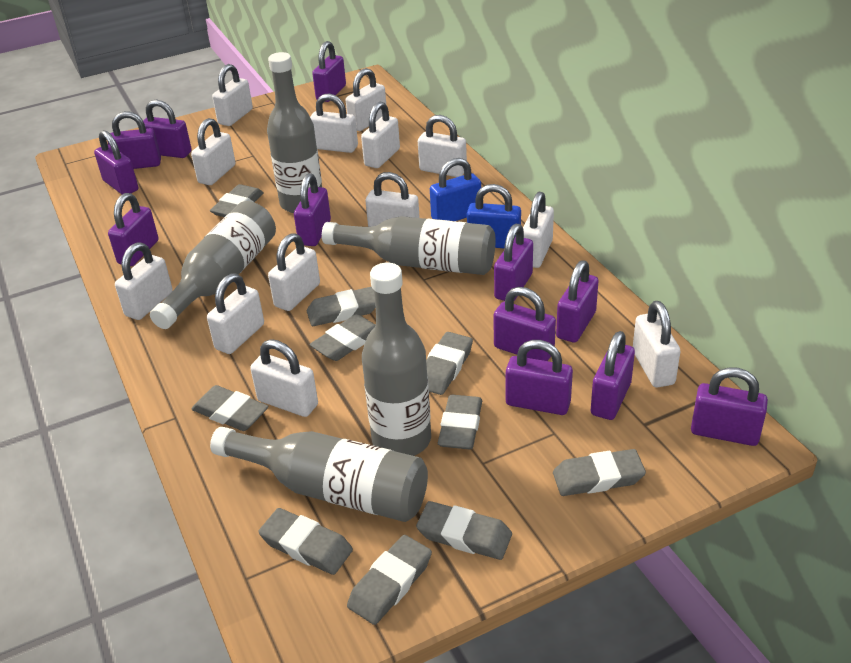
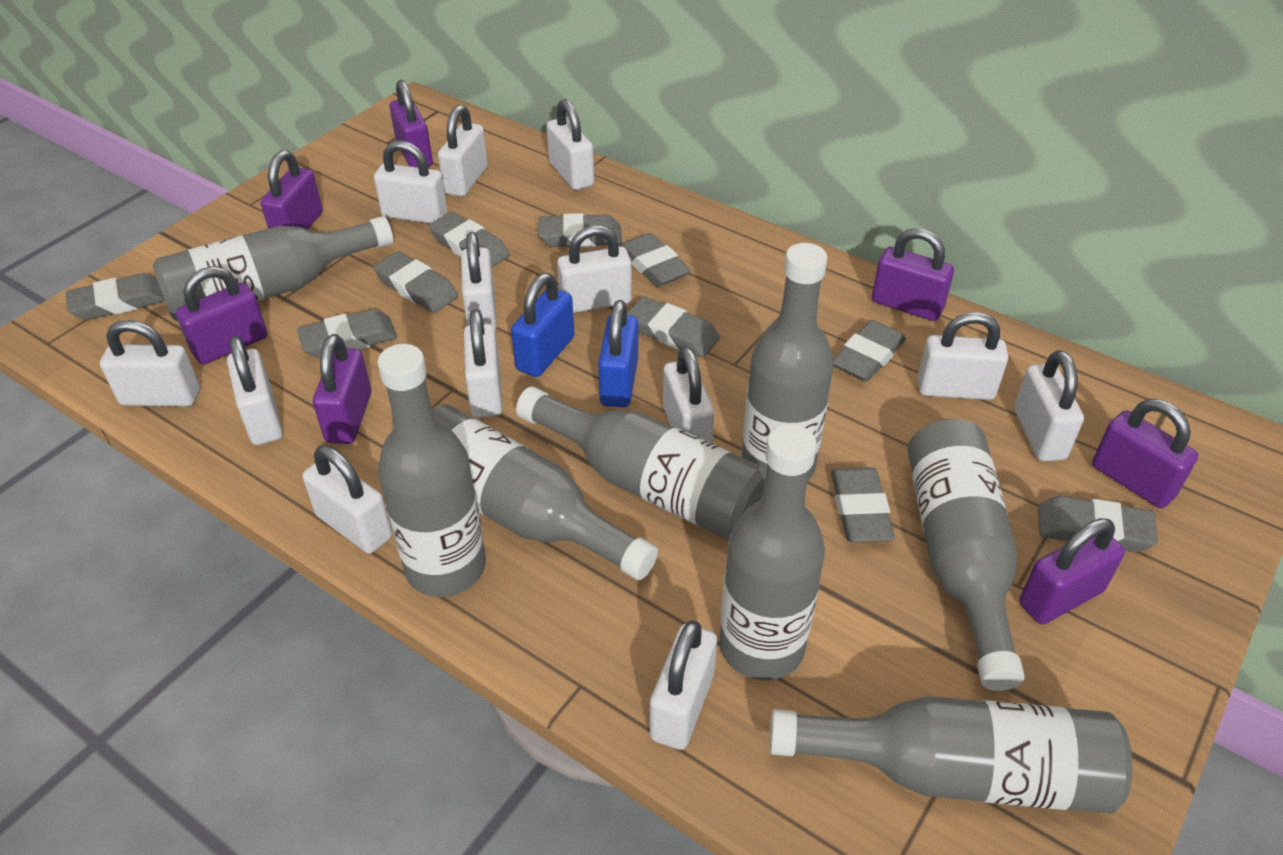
grey bottle: [150,201,276,329] [210,427,428,522] [267,52,322,213] [322,216,495,275] [362,262,431,456] = 5 -> [153,216,393,321] [377,344,486,597] [432,404,658,580] [516,386,767,540] [719,424,825,680] [741,243,834,481] [770,696,1132,814] [908,419,1025,691] = 8
purple padlock: [94,130,138,194] [108,111,161,169] [108,193,158,266] [143,100,192,158] [294,173,331,246] [312,41,346,102] [494,224,533,301] [494,287,556,361] [506,340,573,415] [556,260,599,343] [591,331,635,420] [691,367,768,446] = 12 -> [176,266,267,364] [261,150,323,229] [313,334,371,444] [390,80,433,167] [872,228,954,321] [1019,518,1125,624] [1092,399,1198,508] = 7

